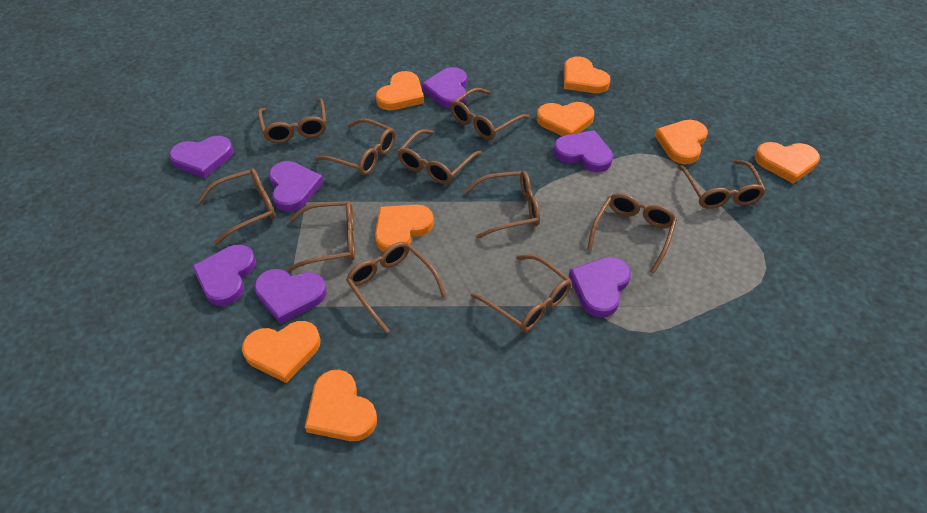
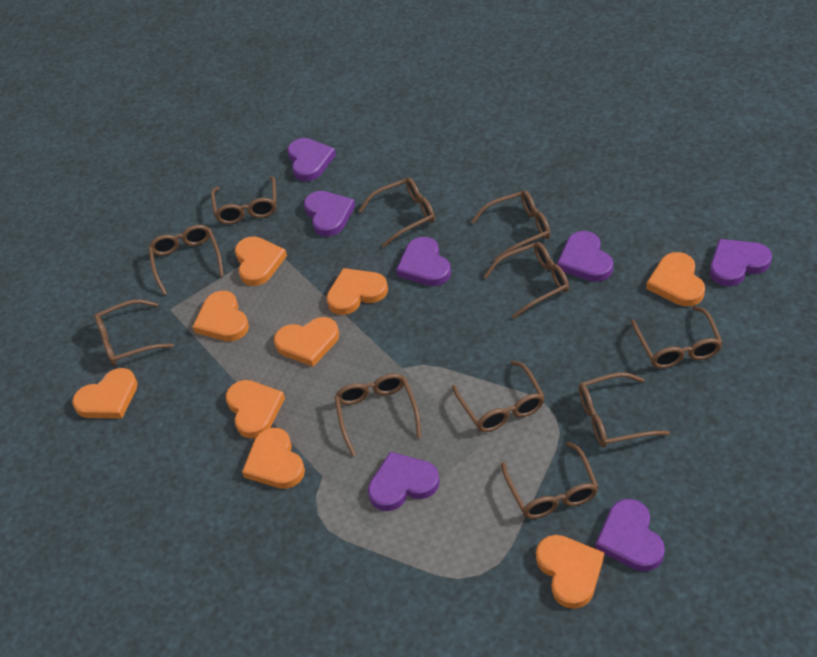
orange heart: [242,321,321,383] [305,370,377,441] [375,205,434,252] [376,71,424,110] [537,102,594,136] [564,56,611,93] [655,120,708,164] [755,142,820,184] = 8 -> [72,368,138,419] [193,291,249,341] [226,380,285,438] [235,236,287,286] [242,428,305,489] [274,317,339,367] [326,268,388,315] [536,535,604,609] [646,252,705,306] = 9

